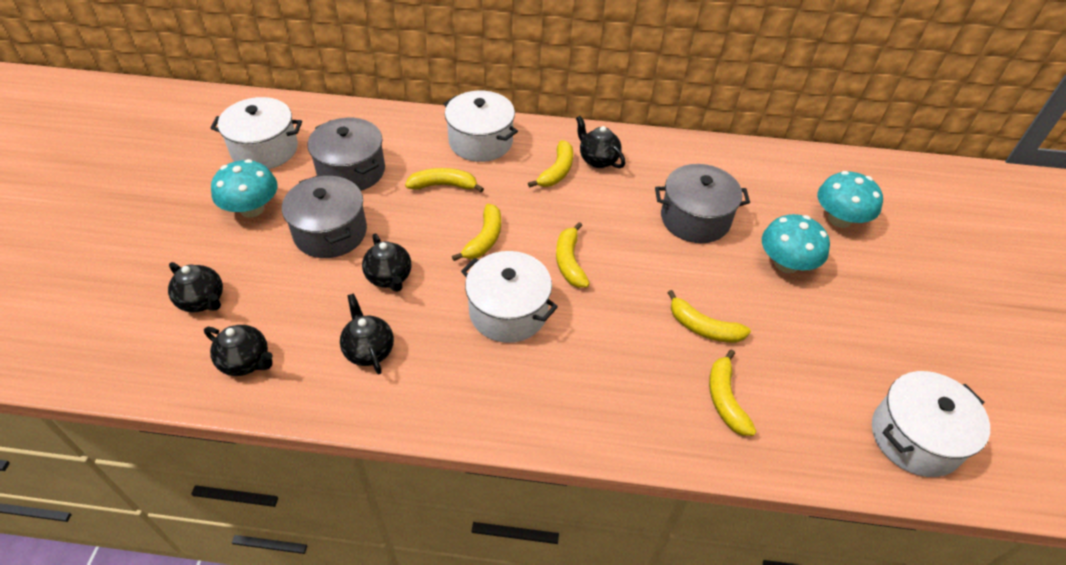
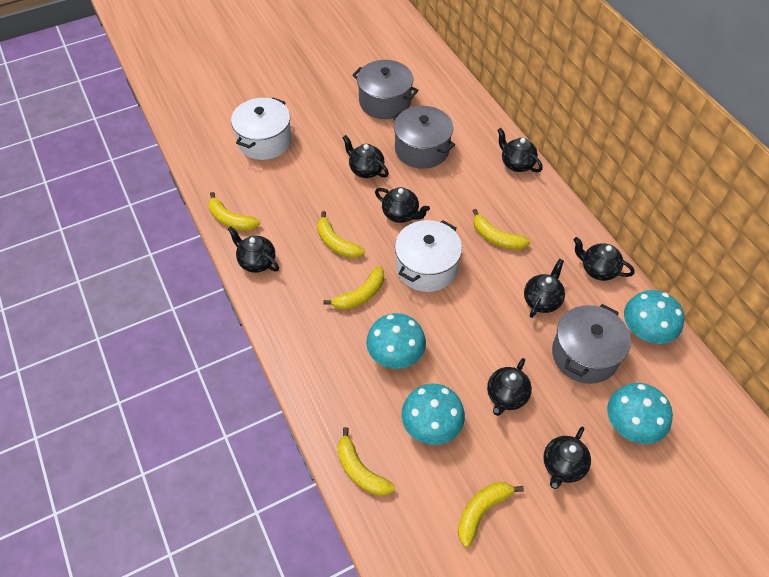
black teapot: [168,262,223,312] [204,325,273,376] [340,293,394,374] [362,233,411,292] [576,116,625,168] = 5 -> [228,226,279,273] [342,135,389,178] [375,187,430,223] [487,358,532,416] [497,128,543,172] [524,259,565,318] [543,427,591,489] [573,237,635,281] = 8
turquoise mushroom: [211,159,278,218] [762,214,830,273] [818,171,883,228] = 3 -> [366,313,426,369] [401,384,465,445] [607,383,673,444] [624,290,684,344] = 4
white pot: [211,97,302,169] [444,90,518,162] [461,251,558,343] [872,371,990,477] = 4 -> [231,98,292,160] [395,220,462,292] = 2

